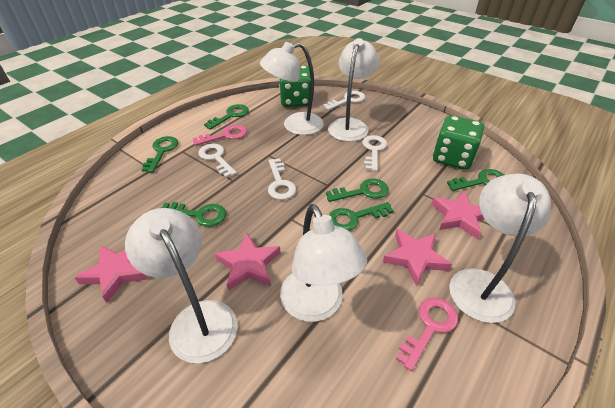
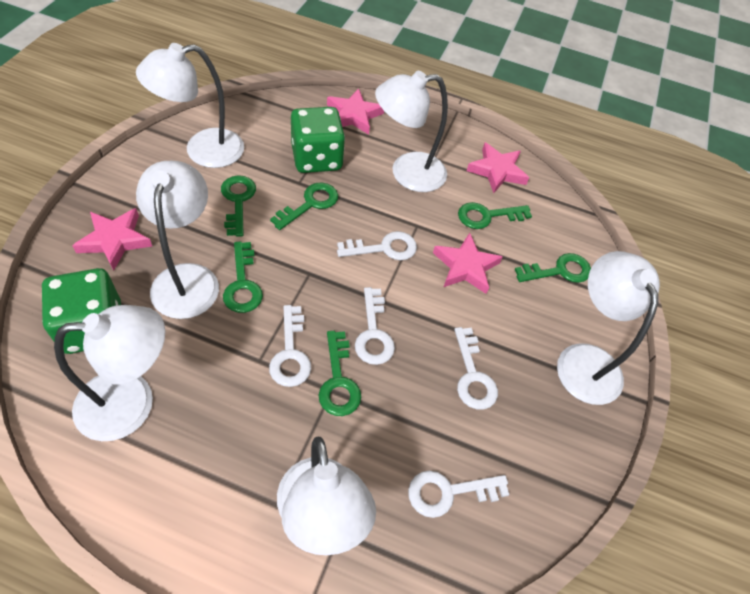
pink key: [193,125,247,146] [396,297,458,371] = 2 -> none = 0
white key: [198,143,237,178] [268,158,296,200] [323,91,365,110] [362,135,387,171] = 4 -> [269,305,311,387] [337,231,417,260] [355,287,395,365] [408,470,509,518] [454,327,498,410] = 5
white lamp: [125,208,238,363] [260,42,323,135] [280,204,367,322] [328,38,380,142] [449,174,551,323] = 5 -> [54,305,165,441] [136,43,244,168] [136,161,219,319] [277,437,376,555] [375,71,448,192] [557,251,660,405] = 6

